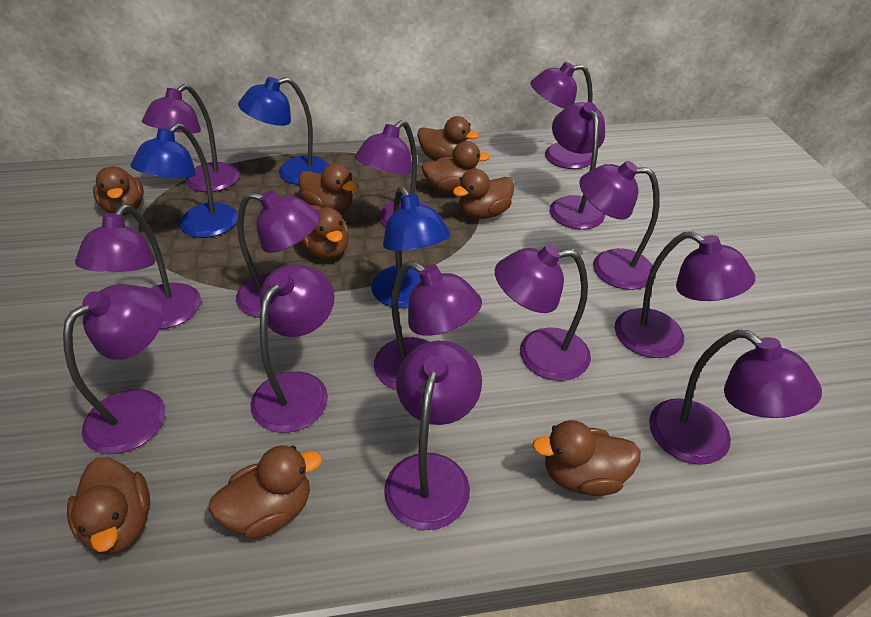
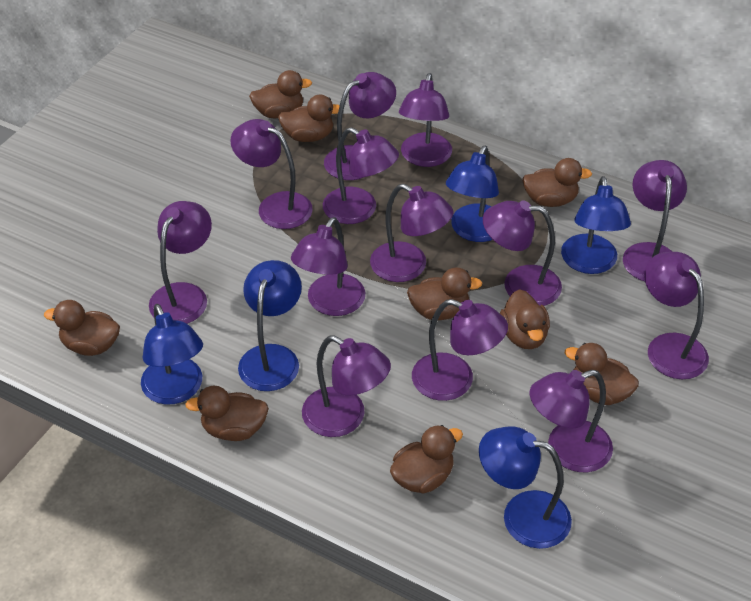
blue lamp: [131,123,238,238] [238,77,329,185] [371,186,450,308] = 3 -> [141,304,203,405] [238,260,302,391] [446,146,499,242] [479,426,572,549] [561,176,631,274] = 5
purple lamp: [63,284,165,454] [75,204,201,329] [142,84,240,192] [236,190,320,318] [250,264,335,433] [355,120,430,227] [374,261,482,391] [384,341,482,530] [495,244,591,381] [530,62,593,169] [549,102,605,229] [579,161,660,290] [615,231,755,358] [649,330,822,465] = 14 -> [149,201,212,324] [230,119,313,229] [291,217,366,316] [302,335,391,437] [323,127,399,224] [324,72,396,180] [370,184,453,282] [399,73,452,167] [412,299,508,401] [483,200,562,306] [530,370,613,472] [623,160,687,281] [644,252,709,379] = 13

